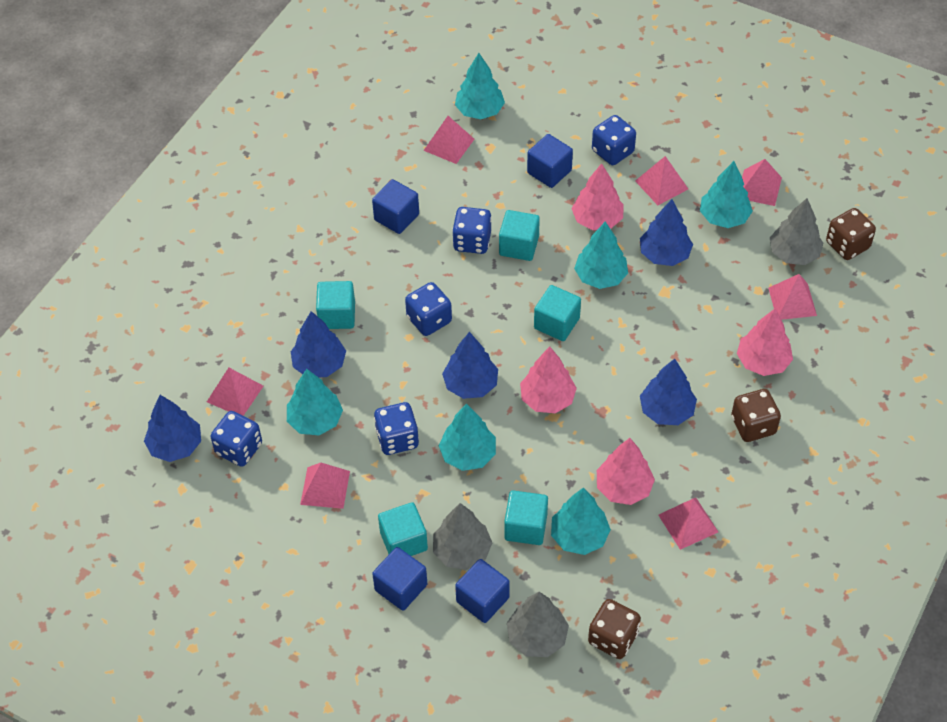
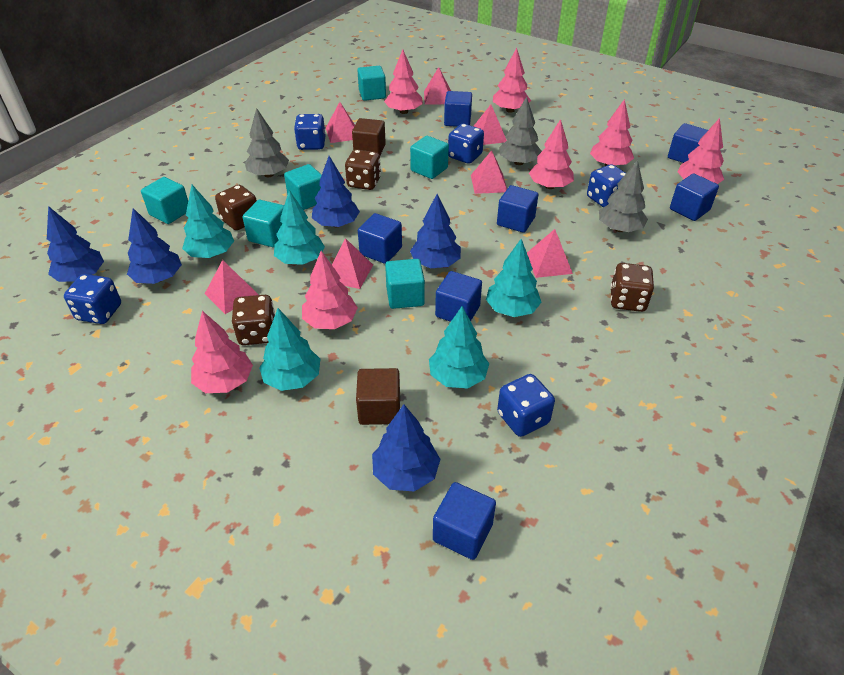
blue cube: [372,179,419,234] [372,547,427,611] [455,559,510,623] [527,134,573,188] = 4 -> [358,213,402,264] [433,482,496,560] [435,271,482,322] [444,91,472,127] [497,185,538,233] [668,123,708,163] [670,174,719,221] = 7
brown cube: none = 0 -> [352,118,386,155] [356,368,400,425] = 2
brown dice: [588,599,641,659] [731,389,781,442] [826,208,876,260] = 3 -> [215,185,257,230] [232,295,275,345] [345,149,381,190] [610,263,654,312] = 4
pink tree: [520,346,577,413] [572,163,624,230] [597,438,655,505] [737,309,793,376] = 4 -> [191,311,253,393] [302,251,358,329] [384,50,423,114] [493,48,531,113] [529,119,574,189] [590,99,634,166] [677,118,724,184] = 7
turquoise cube: [316,281,355,329] [378,502,428,556] [499,210,540,261] [504,490,548,545] [534,285,581,341] = 5 -> [141,177,188,224] [242,200,284,247] [284,164,322,210] [357,66,386,101] [385,259,425,309] [410,136,449,179] = 6
turquoise tree: [287,369,343,436] [439,404,496,471] [455,53,505,119] [551,488,611,555] [574,221,628,289] [700,161,753,228] = 6 -> [182,185,234,258] [259,308,320,391] [274,190,325,265] [429,306,489,389] [486,239,542,317] = 5

